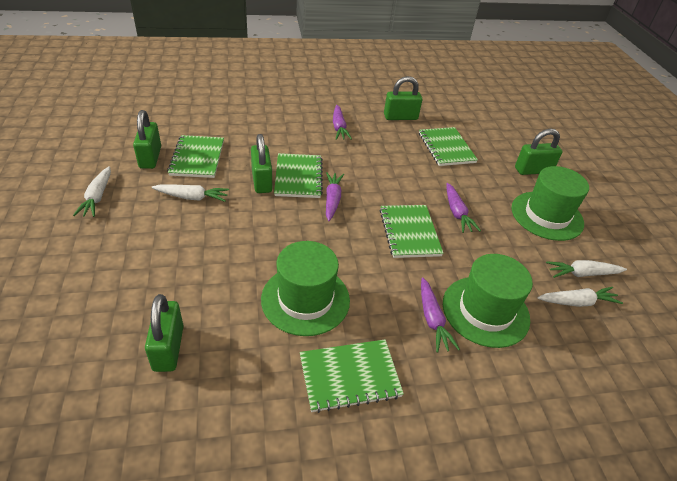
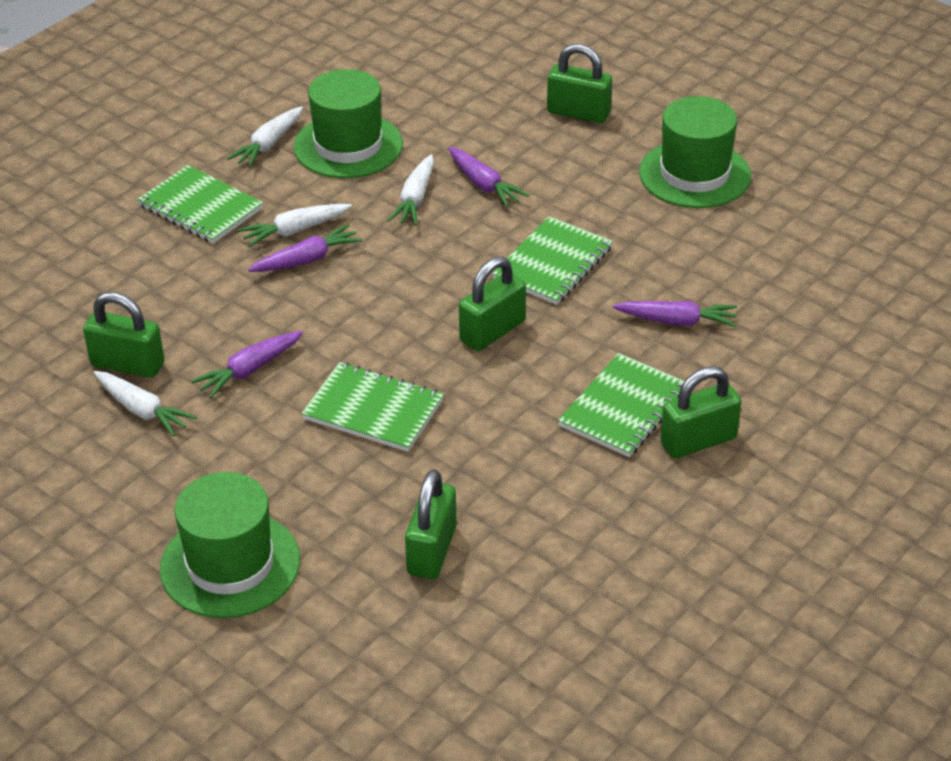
green notebook: [167,135,224,178] [274,153,323,198] [300,339,404,413] [380,205,444,258] [419,127,478,166] = 5 -> [137,165,263,244] [301,362,444,452] [492,216,613,305] [558,353,685,457] = 4

